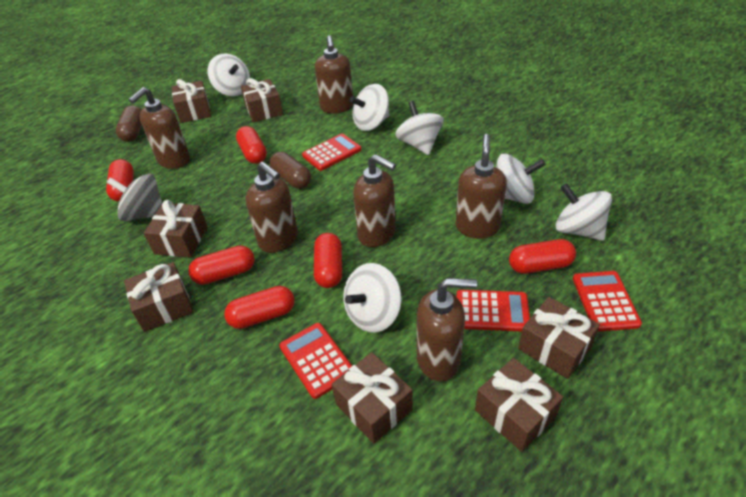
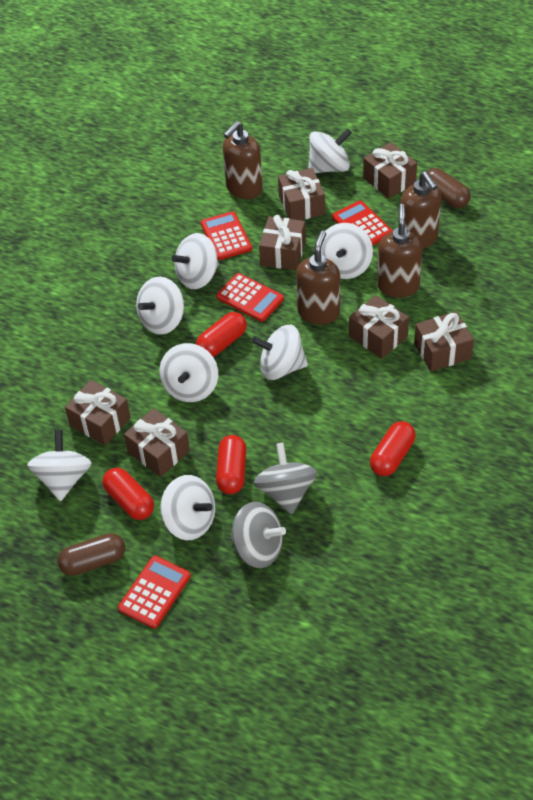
brown soap dispenser: [129,87,190,169] [246,162,298,253] [315,35,353,114] [353,154,396,247] [417,278,477,381] [456,134,507,239] = 6 -> [223,121,263,199] [296,231,340,325] [377,204,423,298] [401,171,441,249] = 4
grey spinning top: [107,174,162,221] = 1 -> [231,502,286,568] [254,442,317,514] = 2
red capsule: [106,159,134,202] [188,245,255,285] [224,286,295,329] [236,126,267,164] [314,233,342,288] [509,239,576,274] = 6 -> [102,468,154,520] [196,312,247,357] [216,435,246,494] [370,421,416,476] = 4
white spinning top: [208,54,250,96] [343,263,402,333] [350,84,389,131] [395,101,444,155] [496,154,545,204] [555,183,612,241] = 6 -> [27,430,91,501] [136,277,184,335] [159,343,218,402] [161,475,215,540] [172,233,219,289] [252,325,308,380] [308,128,352,173] [321,223,373,279] = 8

